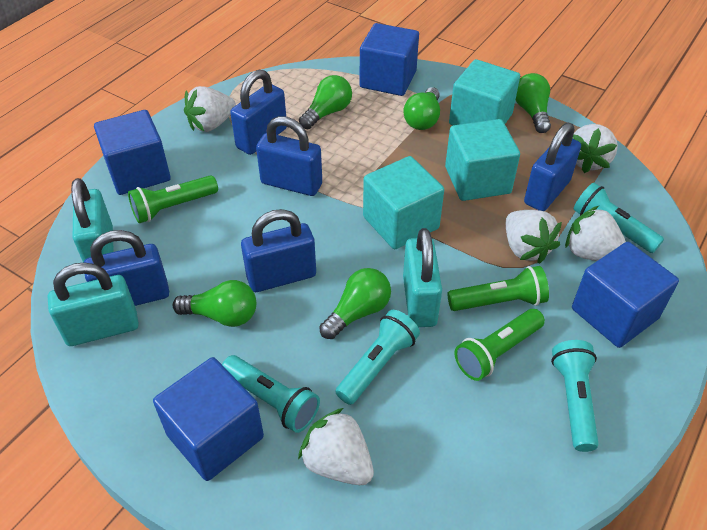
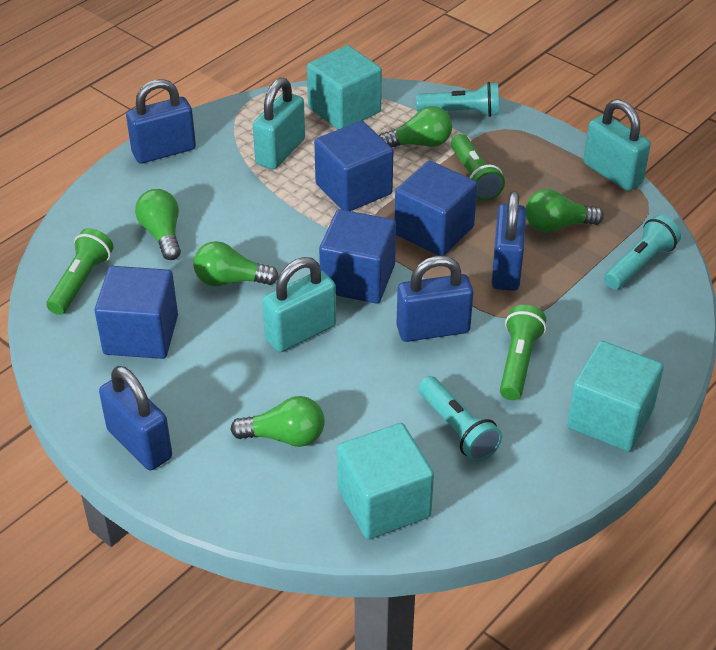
blue padlock: [84,230,169,306] [230,70,287,155] [241,209,316,292] [256,116,322,196] [524,123,581,211] = 5 -> [99,366,172,470] [126,79,196,163] [396,256,473,342] [492,191,526,291] = 4
turquoise flashlight: [222,355,320,433] [335,310,420,405] [551,340,599,452] [574,183,664,253] = 4 -> [416,82,499,117] [418,376,502,462] [604,215,681,289] = 3
white strawberry: [184,86,236,132] [298,408,374,485] [506,210,562,264] [565,206,626,261] [572,124,618,173] = 5 -> none = 0

